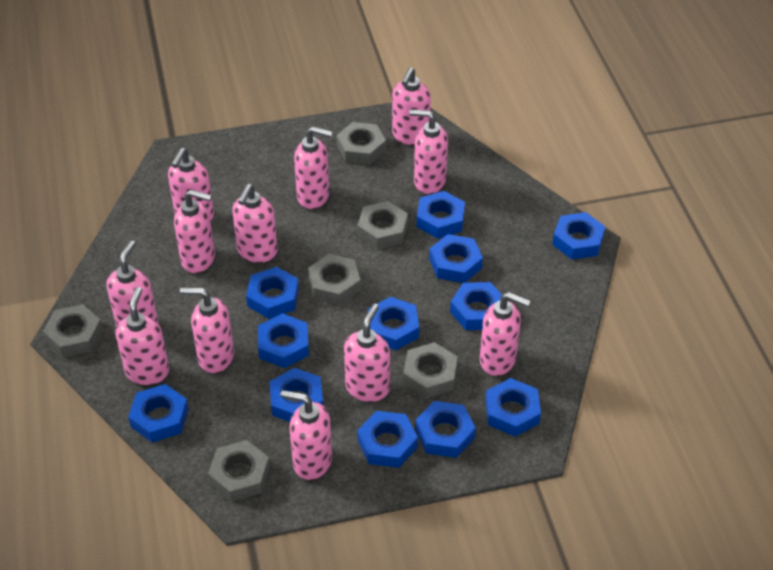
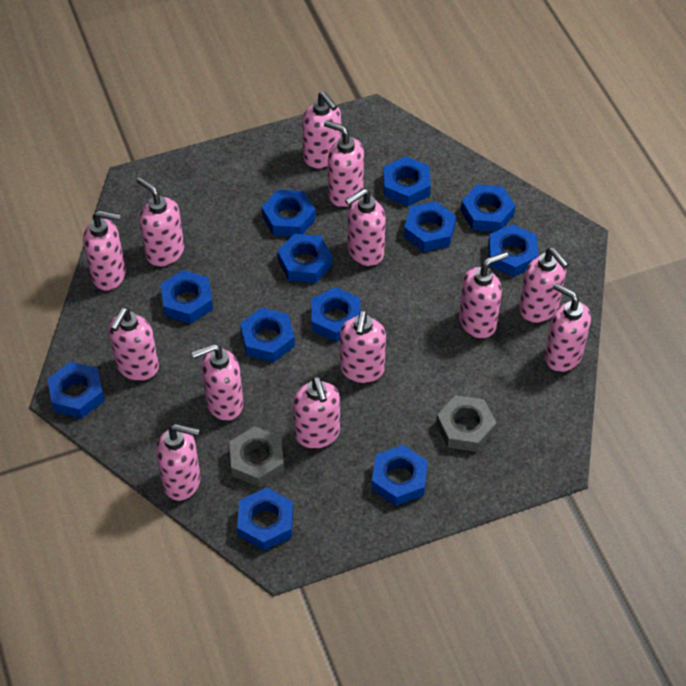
grey nut: [43,304,103,357] [208,440,270,501] [308,254,361,305] [337,122,386,164] [357,201,408,249] [403,342,458,398] = 6 -> [229,426,284,487] [436,395,496,452] = 2
pink soap dispenser: [107,240,158,326] [115,287,169,385] [168,148,214,221] [174,190,215,273] [180,287,234,373] [232,184,278,263] [281,390,332,480] [294,126,333,209] [344,304,390,402] [392,68,431,145] [409,109,448,194] [480,292,530,376] = 12 -> [83,210,126,291] [108,307,159,381] [137,177,184,267] [156,424,201,501] [192,343,243,421] [293,376,340,449] [302,92,341,168] [324,120,364,207] [340,310,386,383] [345,188,386,266] [459,252,508,338] [519,248,569,323] [544,283,591,372] = 13

